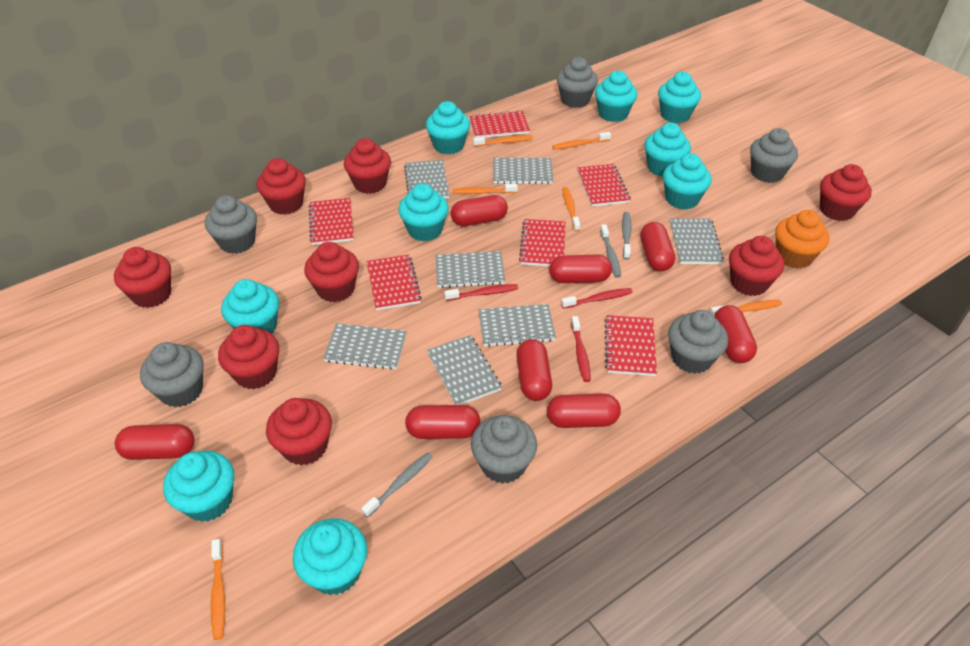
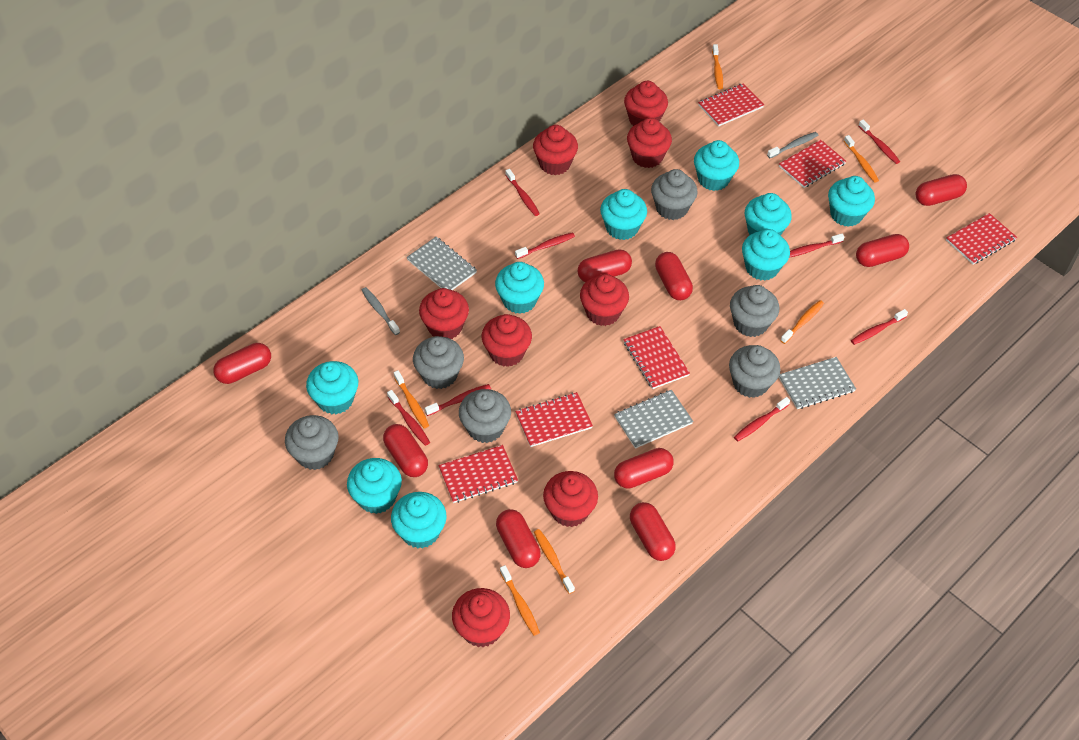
grey notebook: [323,323,407,370] [404,160,449,199] [427,335,502,405] [435,251,505,288] [479,304,556,347] [493,158,553,184] [670,218,724,264] = 7 -> [406,237,477,290] [614,390,693,449] [779,357,856,409] = 3
grey toothbrush: [362,452,433,517] [600,224,621,278] [622,212,632,259] = 3 -> [362,287,400,335] [767,132,818,158] = 2
orange cupcake: [775,210,829,269] = 1 -> none = 0
red capsule: [115,424,195,460] [405,405,480,439] [451,195,508,226] [516,339,552,401] [547,394,621,428] [549,255,612,283] [640,222,675,272] [714,305,757,363] = 8 -> [213,343,271,384] [383,424,428,477] [496,509,541,568] [578,249,632,282] [614,448,674,489] [630,502,676,561] [655,252,693,300] [856,234,909,267] [916,174,967,206] = 9
red toothbrush: [444,284,518,301] [561,288,633,309] [571,316,591,382] = 3 -> [387,390,430,446] [425,384,491,416] [505,169,540,216] [515,232,575,259] [734,397,790,441] [789,234,844,258] [851,309,908,345] [858,120,900,164] = 8

